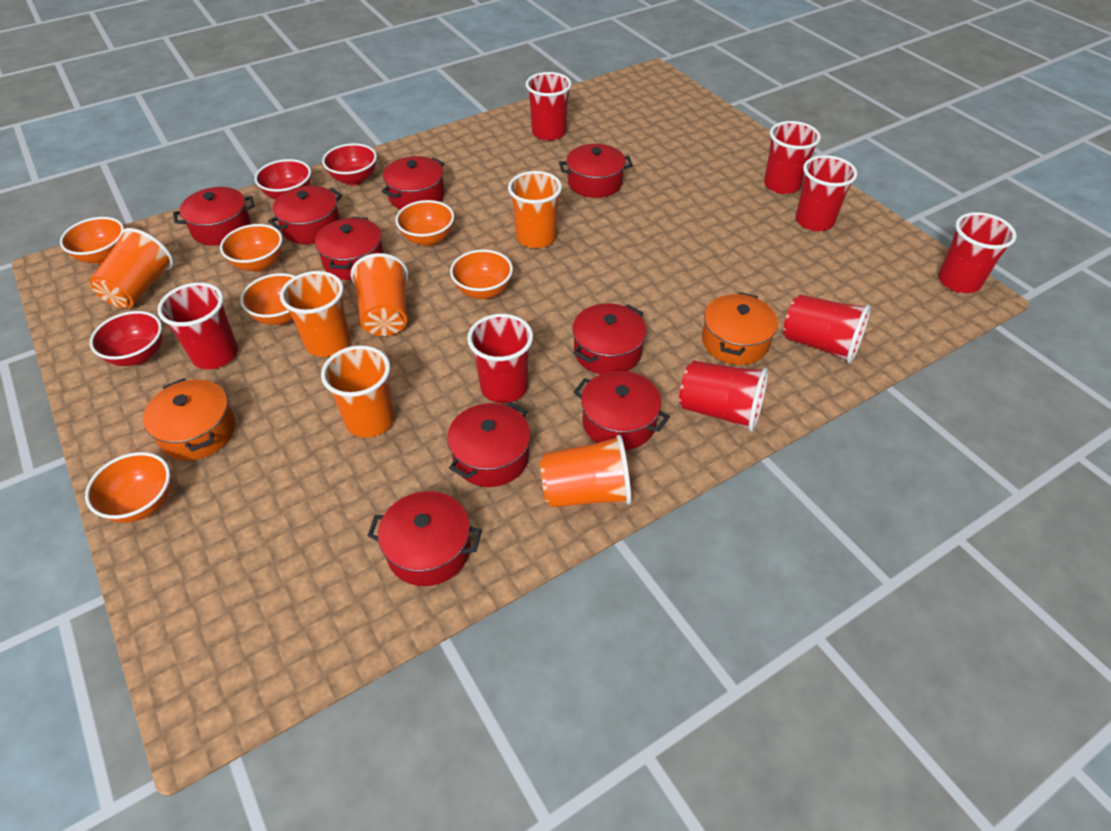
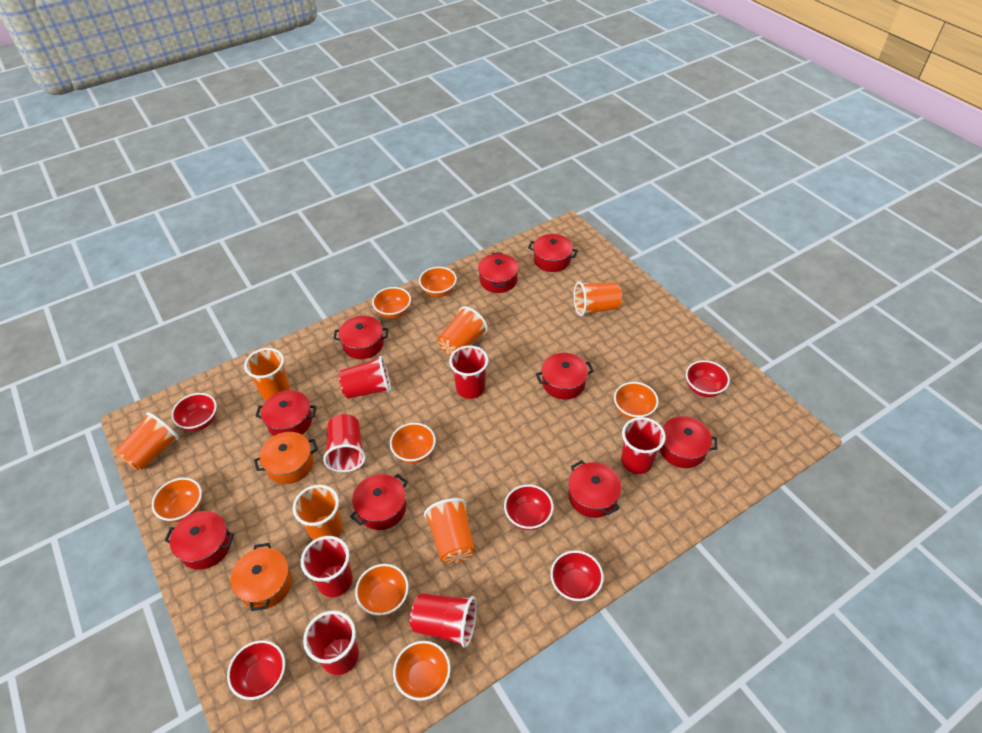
orange bowl: [60,217,124,264] [85,452,171,523] [220,224,282,272] [240,273,295,325] [395,200,454,246] [450,249,513,299] = 6 -> [152,478,202,522] [355,564,409,616] [372,287,411,319] [390,423,436,464] [393,641,451,701] [419,267,457,297] [614,382,659,419] = 7
red bowl: [90,311,163,366] [255,159,311,200] [322,143,377,185] = 3 -> [171,393,217,431] [227,640,285,700] [504,485,553,530] [550,551,604,602] [686,360,730,397] = 5
red cup: [157,282,238,369] [467,314,533,403] [525,72,572,141] [679,361,768,432] [764,121,821,194] [783,295,871,364] [795,155,858,231] [938,212,1017,293] = 8 -> [301,536,353,597] [303,611,359,675] [323,414,366,472] [338,356,391,399] [410,593,477,648] [449,346,488,399] [621,417,666,474] = 7

